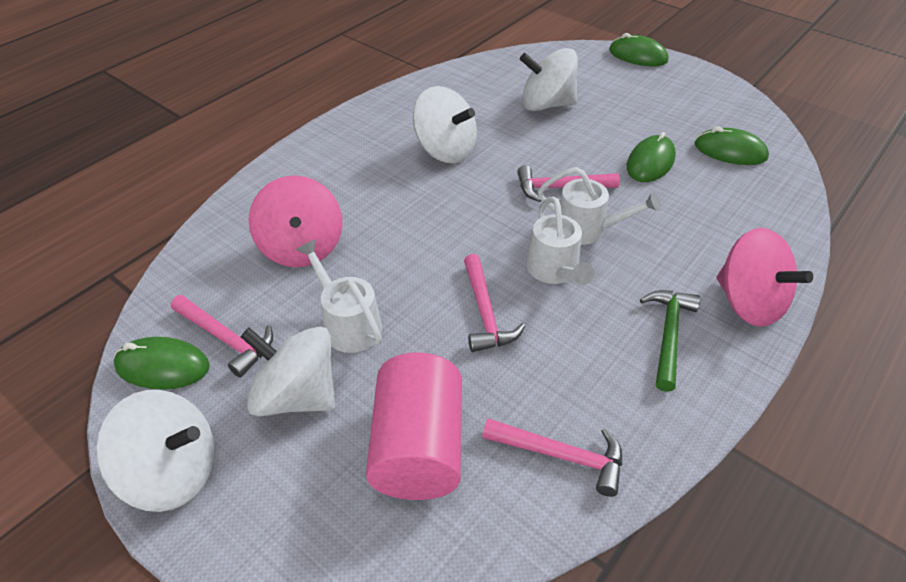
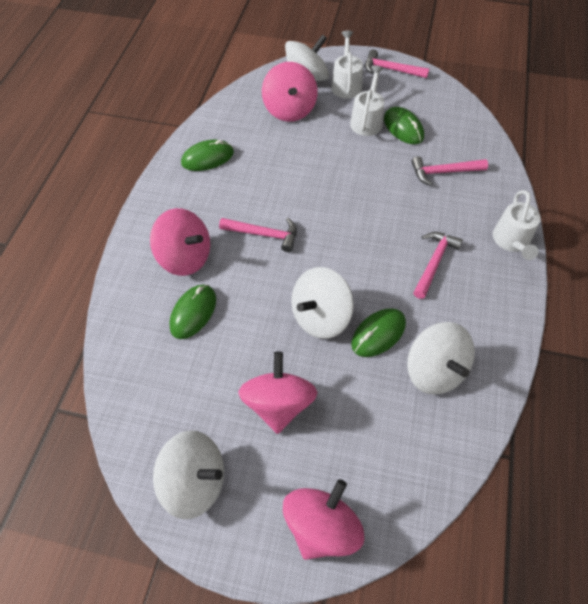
green hammer: [640,290,701,392] = 1 -> none = 0
pink cylinder: [366,353,462,500] = 1 -> none = 0
pink spinning top: [249,176,342,267] [717,228,813,327] = 2 -> [150,208,210,276] [238,351,318,434] [262,62,317,122] [283,479,364,560] = 4

